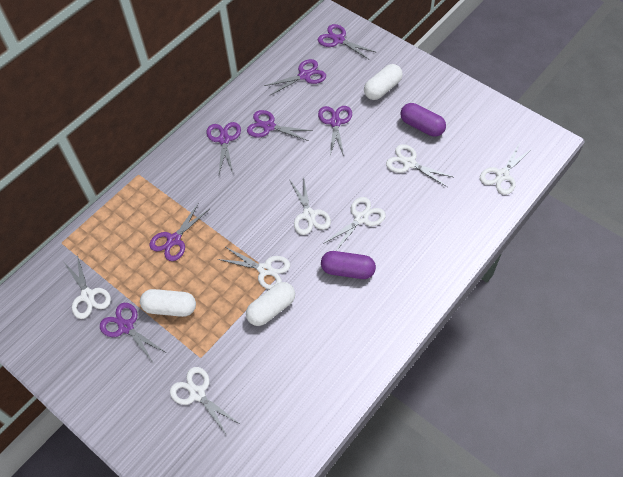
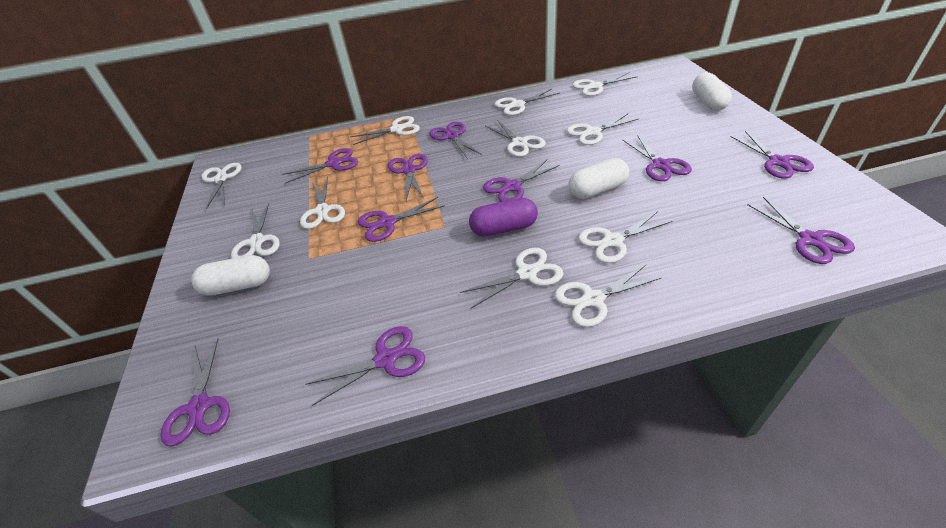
purple capsule: [321,251,376,279] [400,103,446,137] = 2 -> [469,198,538,237] = 1
purple scissors: [100,303,165,364] [149,202,210,261] [207,122,241,173] [247,110,313,141] [264,59,326,95] [318,24,377,60] [318,106,352,156] = 7 -> [160,338,230,446] [282,148,358,184] [305,326,425,406] [358,197,445,242] [388,154,428,201] [429,121,482,159] [483,160,560,202] [623,135,692,181] [730,131,814,178] [747,197,855,264] = 10
white scissors: [65,255,111,319] [170,367,240,434] [218,246,290,289] [289,176,331,235] [323,197,386,251] [386,144,453,187] [480,143,533,195] = 7 -> [201,163,242,209] [231,203,280,258] [300,177,345,229] [350,116,420,145] [460,248,564,308] [485,120,546,157] [495,89,560,116] [555,265,661,327] [566,113,638,145] [572,72,637,96] [578,211,673,263] = 11

